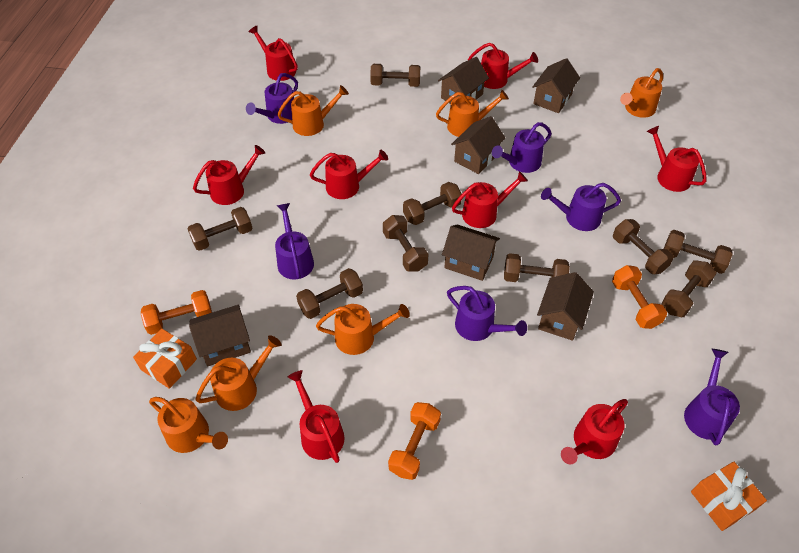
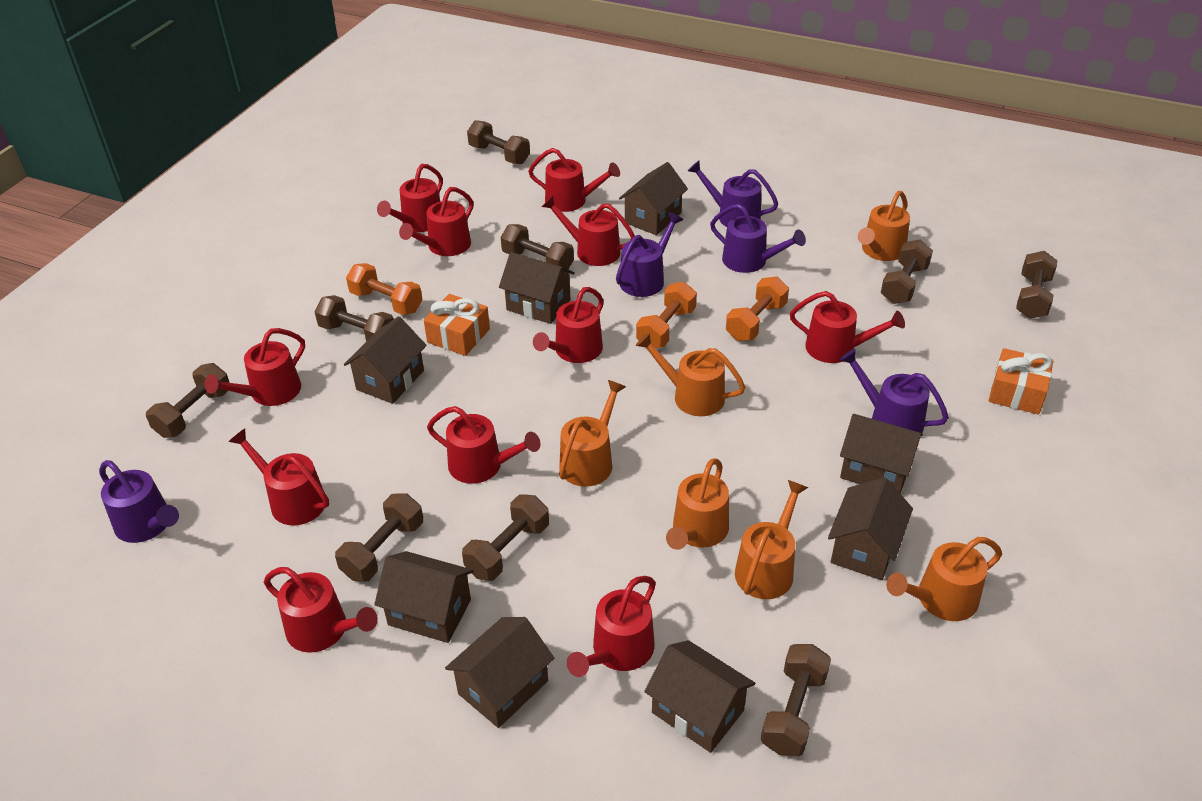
brown house: [189,305,251,366] [438,57,489,104] [442,224,500,281] [451,116,505,174] [532,58,580,113] [537,272,594,341] = 6 -> [344,316,427,404] [374,551,474,643] [445,617,555,728] [499,252,575,324] [619,162,688,235] [644,640,755,753] [828,477,913,580] [840,414,923,493] = 8
purple watering can: [246,73,298,124] [275,203,314,279] [447,286,527,341] [492,122,552,173] [541,183,621,231] [684,349,740,446] = 6 -> [99,460,179,543] [616,212,683,297] [688,161,778,227] [710,204,806,273] [840,349,949,433] = 5
red watering can: [193,145,265,205] [248,26,298,81] [288,370,345,463] [310,150,388,199] [452,171,528,228] [468,43,538,89] [561,399,628,465] [647,126,706,192] = 8 -> [204,328,305,406] [229,428,329,525] [264,567,378,653] [377,164,443,232] [399,187,474,256] [427,406,540,484] [528,148,620,212] [533,287,604,363] [542,195,635,266] [567,576,656,677] [790,291,905,363] = 11

